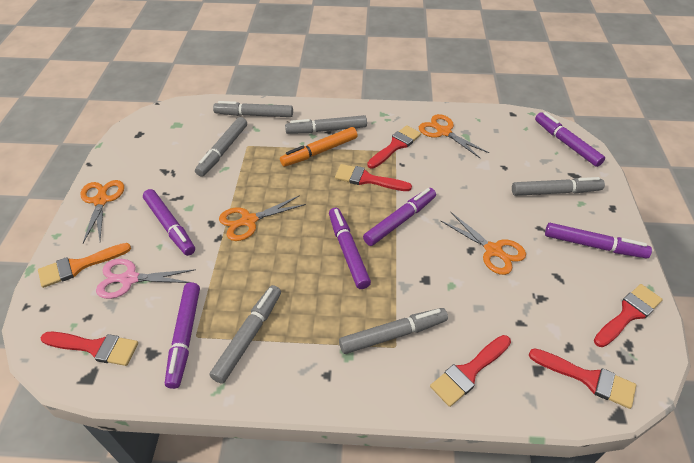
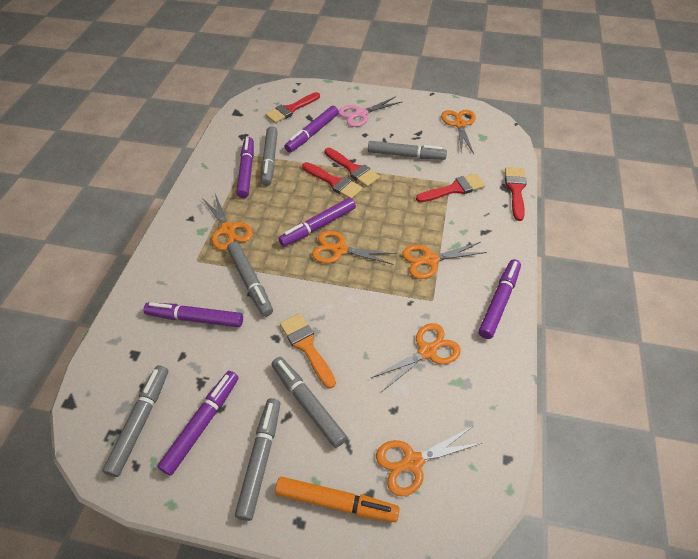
orange scissors: [81,180,124,243] [219,195,306,241] [419,114,489,159] [441,212,526,275] = 4 -> [202,194,253,250] [312,230,397,265] [371,323,461,391] [376,426,482,496] [402,242,487,279] [441,110,476,154] = 6
red brush: [41,332,138,366] [335,164,412,191] [367,125,421,169] [430,335,511,407] [529,348,636,409] [594,284,663,347] = 6 -> [265,92,320,123] [302,162,363,199] [325,148,380,187] [416,174,485,202] [505,167,527,221] = 5

